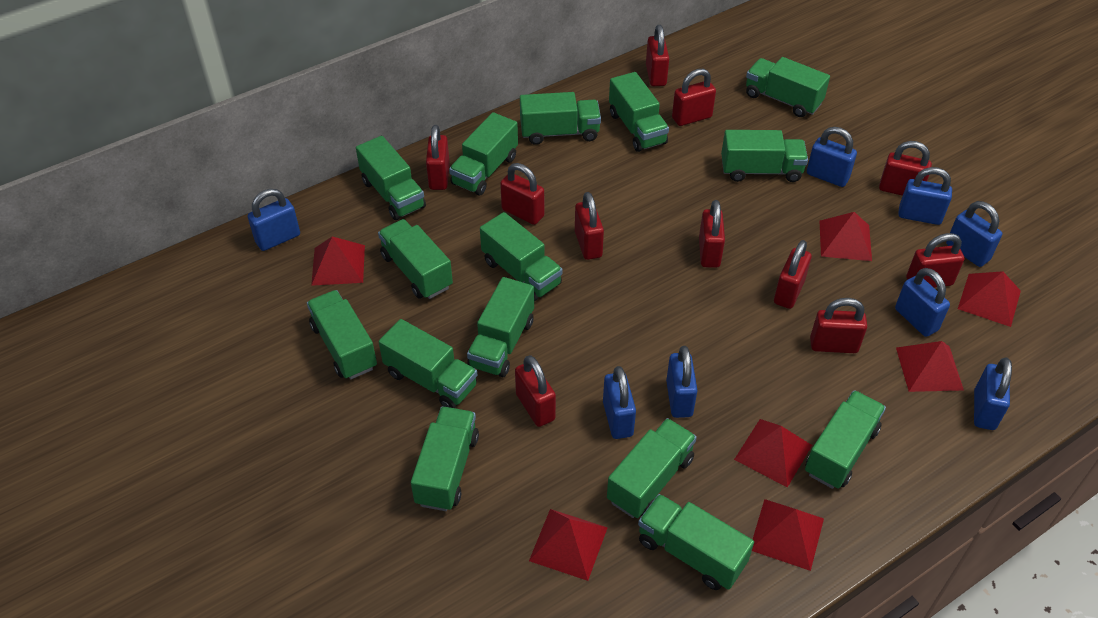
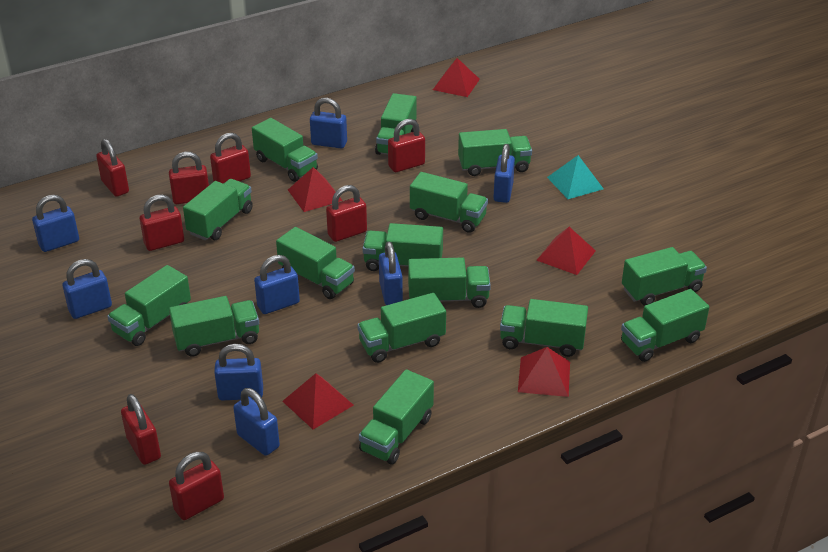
red padlock: [426,125,450,190] [500,163,544,225] [515,355,556,427] [575,192,604,260] [646,25,669,86] [672,69,716,126] [699,200,725,268] [774,240,812,309] [810,298,867,353] [879,141,932,196] [906,233,965,288] = 11 -> [96,139,129,197] [121,394,161,465] [140,194,184,251] [169,152,209,204] [169,452,224,520] [210,133,251,184] [326,185,367,242] [388,119,425,172] = 8
red pyramid: [311,236,365,286] [529,509,608,581] [734,419,812,488] [752,499,824,571] [820,212,872,261] [896,341,964,392] [958,271,1021,327] = 7 -> [282,373,354,430] [288,167,343,212] [433,58,480,97] [518,347,570,397] [536,227,596,275] = 5
turquoise pyramid: none = 0 -> [547,155,604,199] = 1

